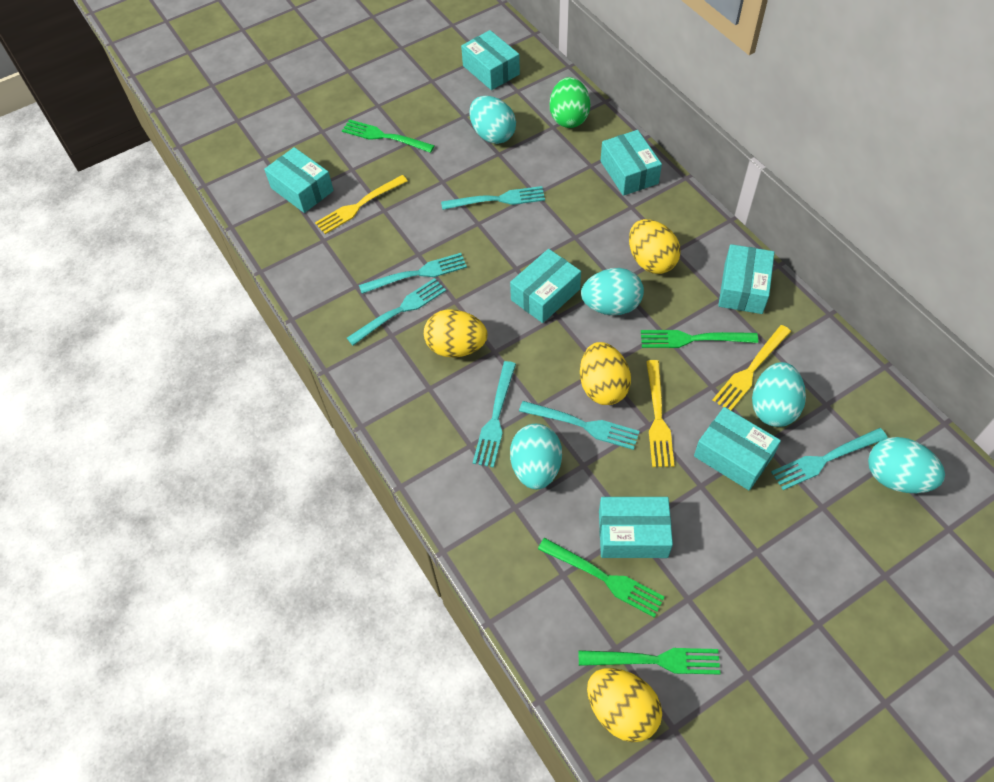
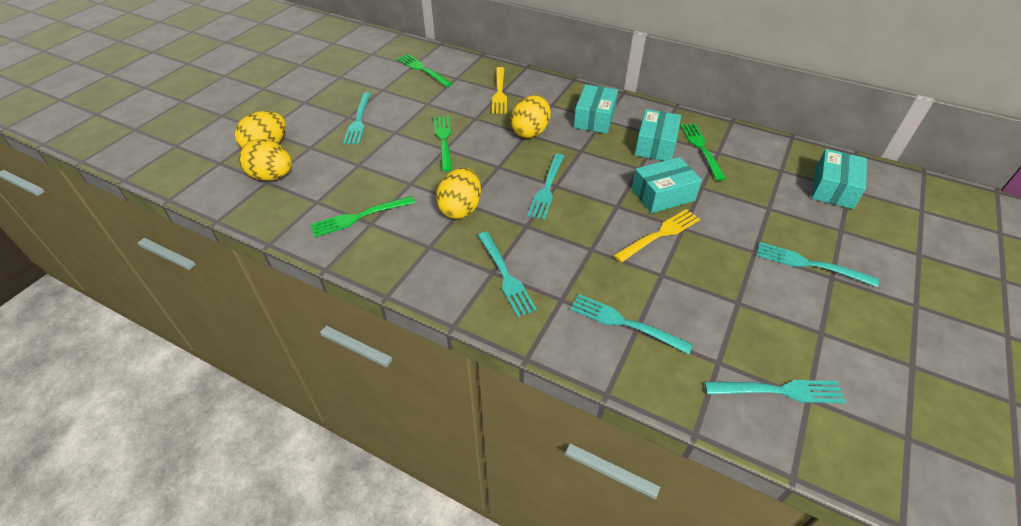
green egg: [550,77,590,128] = 1 -> none = 0
turquoise box: [264,147,334,213] [461,30,520,90] [510,249,581,323] [599,497,673,558] [601,130,662,196] [694,407,781,490] [718,244,775,314] = 7 -> [574,84,618,134] [631,157,702,213] [635,109,681,161] [812,149,867,209] = 4
turquoise egg: [469,96,516,144] [510,424,562,489] [581,268,644,315] [752,362,806,427] [868,437,945,493] = 5 -> none = 0
yellow fork: [315,175,408,234] [646,360,675,467] [713,325,791,410] = 3 -> [492,67,507,113] [614,209,700,263] = 2

